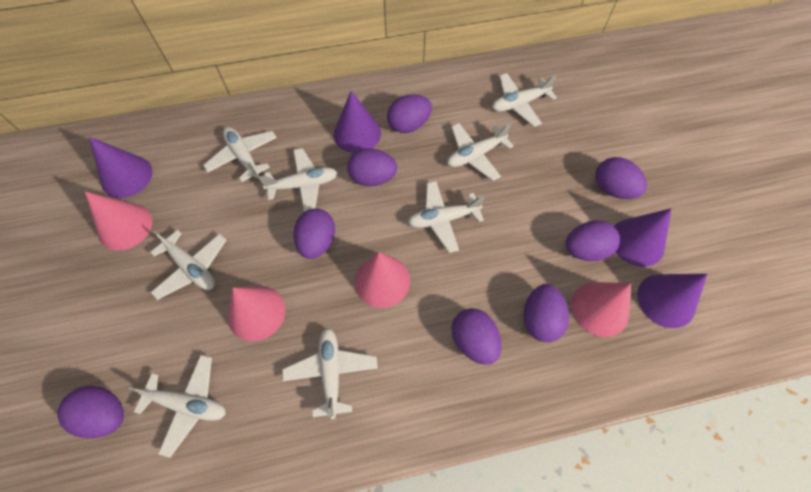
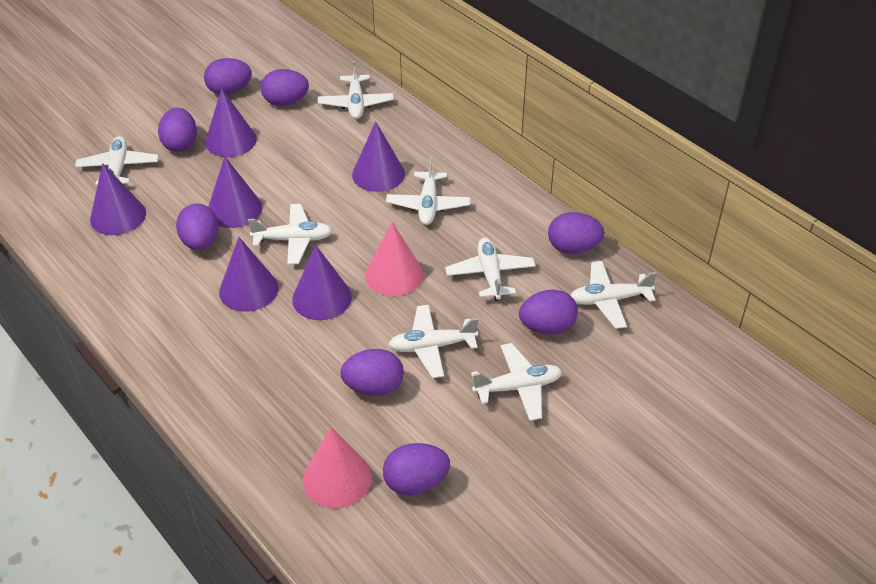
pink cone: [85,191,152,251] [228,286,285,341] [355,252,410,308] [571,282,631,337] = 4 -> [303,428,372,509] [365,222,423,296] = 2
purple cone: [89,137,153,198] [333,91,381,153] [614,208,672,267] [637,274,707,328] = 4 -> [90,163,146,235] [205,88,257,157] [208,157,262,228] [219,237,279,312] [292,245,352,320] [352,121,405,192] = 6

